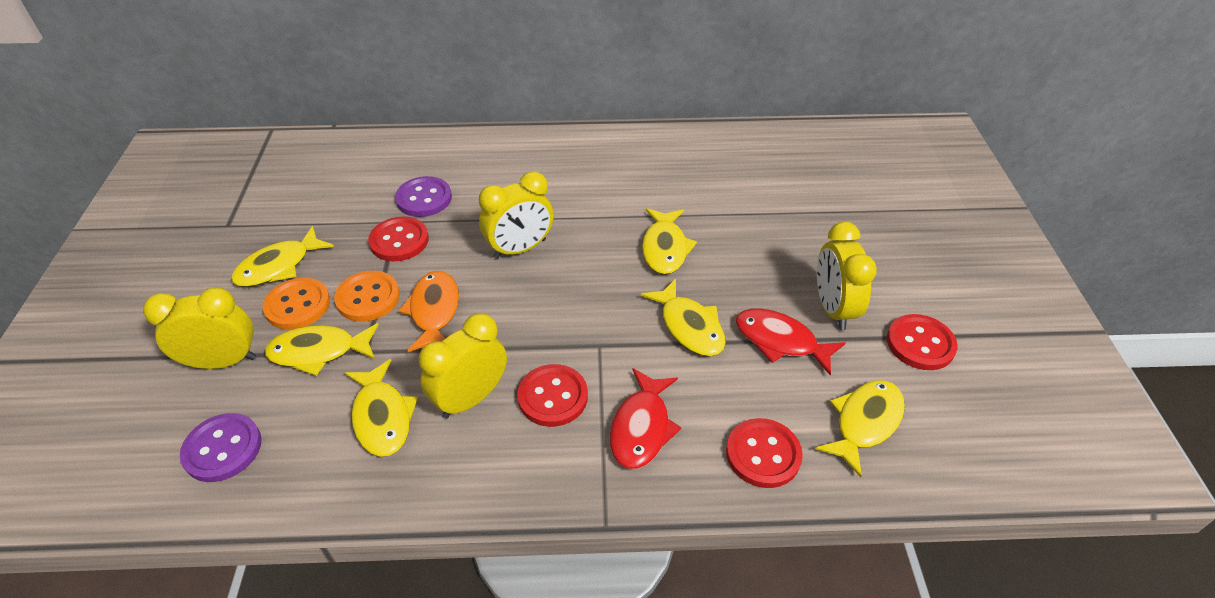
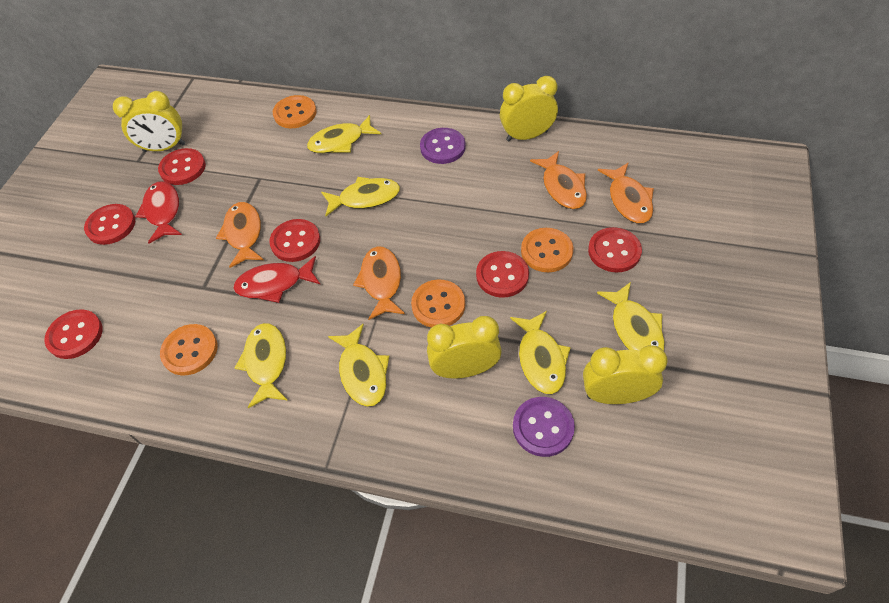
orange button: [262,278,330,329] [334,271,400,322] = 2 -> [160,324,218,375] [273,95,317,128] [411,280,465,328] [521,228,573,272] = 4
orange fish: [398,271,459,352] = 1 -> [216,202,264,268] [353,246,405,320] [530,151,587,209] [598,163,654,223] = 4
red button: [368,216,429,261] [517,364,588,427] [726,418,803,488] [887,314,958,370] = 4 -> [44,309,103,359] [84,204,135,245] [158,148,206,185] [269,219,320,262] [476,251,529,298] [588,227,642,272] = 6

